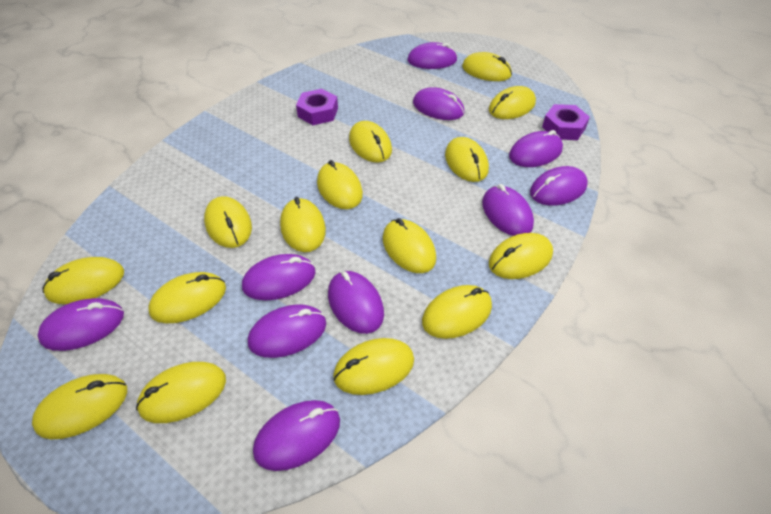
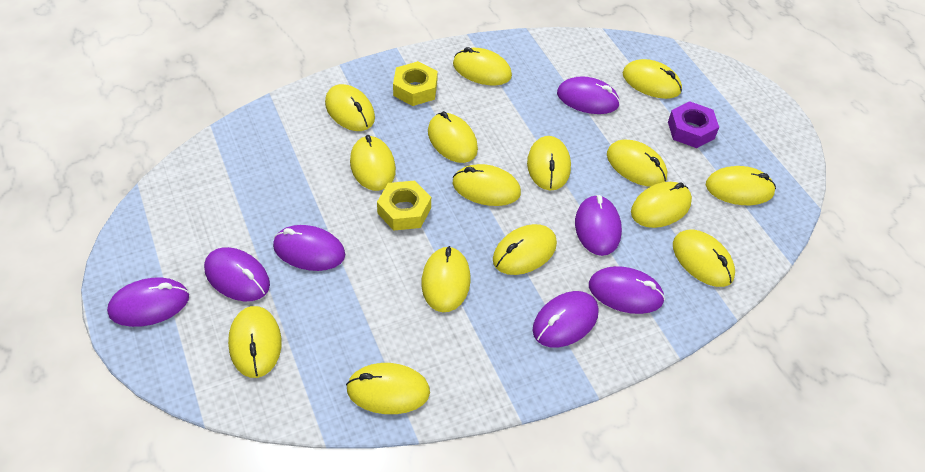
purple mouse: [37,298,124,351] [242,254,315,300] [248,304,326,358] [253,400,340,471] [328,271,384,334] [407,42,457,69] [413,87,465,120] [482,184,534,236] [509,130,563,167] [530,166,588,206] = 10 -> [107,277,189,327] [204,247,270,301] [273,225,345,271] [533,291,599,347] [557,76,620,114] [575,195,622,256] [589,266,665,314] = 7
purple nut: [296,89,338,125] [542,104,590,140] = 2 -> [668,101,719,148] = 1
yellow nut: none = 0 -> [377,181,431,231] [393,61,438,106] = 2

